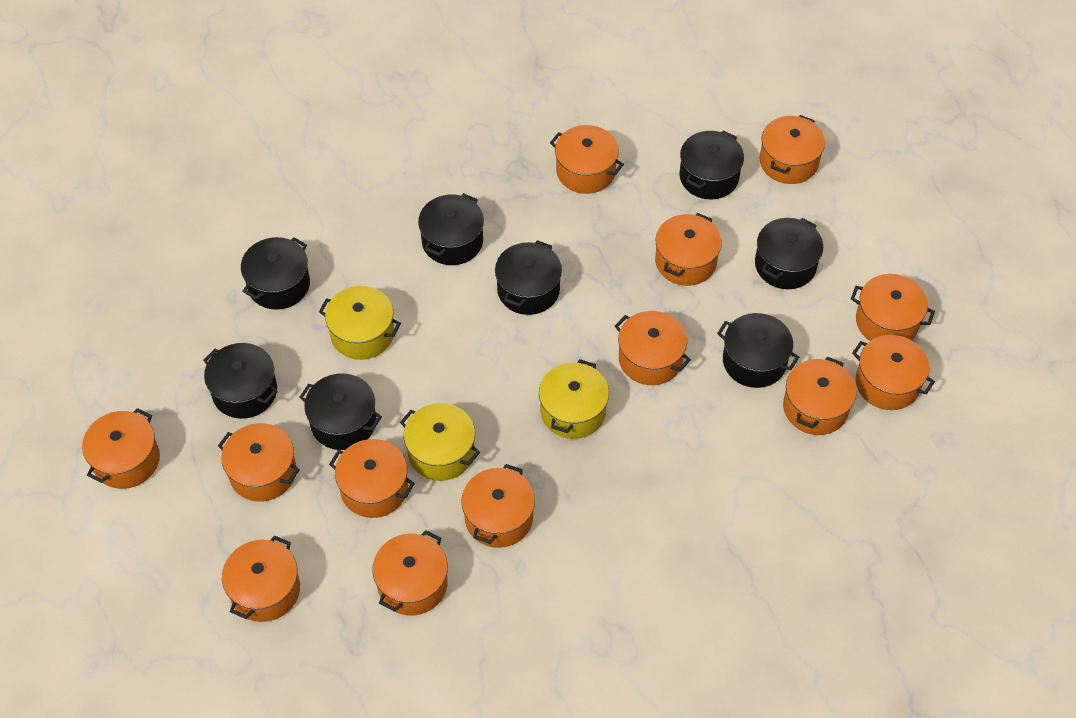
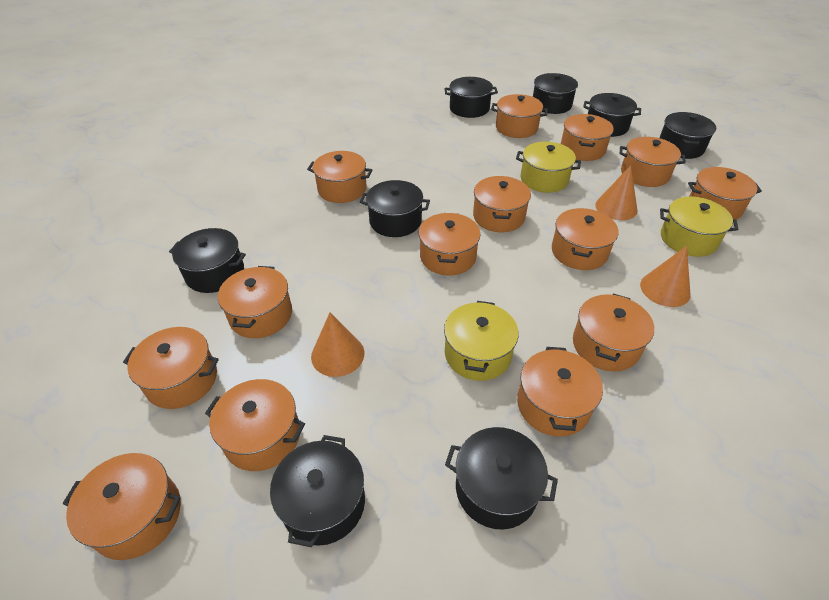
orange cone: none = 0 -> [311,313,364,377] [595,165,637,220] [640,246,691,307] = 3
orange pot: [82,408,160,489] [218,423,300,502] [222,536,300,622] [329,439,415,518] [372,530,448,615] [461,464,535,548] [550,125,624,194] [615,311,691,385] [655,213,722,286] [760,115,825,184] [783,356,856,435] [851,274,935,341] [852,335,935,410] = 13 -> [63,453,181,560] [123,327,219,409] [205,379,305,471] [218,266,292,338] [307,151,372,203] [419,213,480,275] [473,176,531,232] [491,94,548,138] [517,347,603,436] [552,208,618,270] [561,114,614,161] [573,294,654,372] [620,137,686,187] [688,167,762,220] = 14

